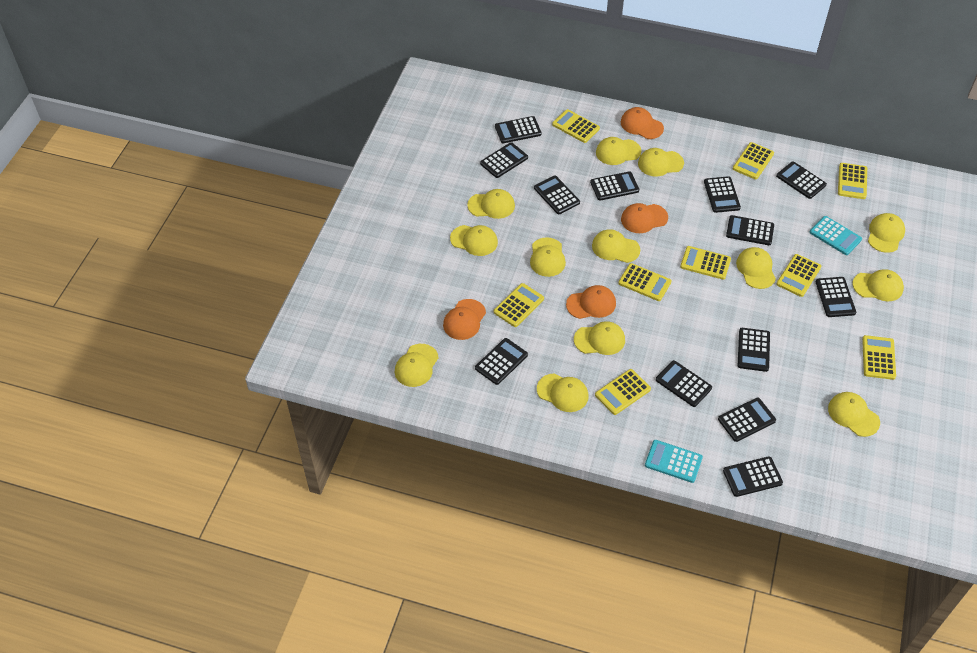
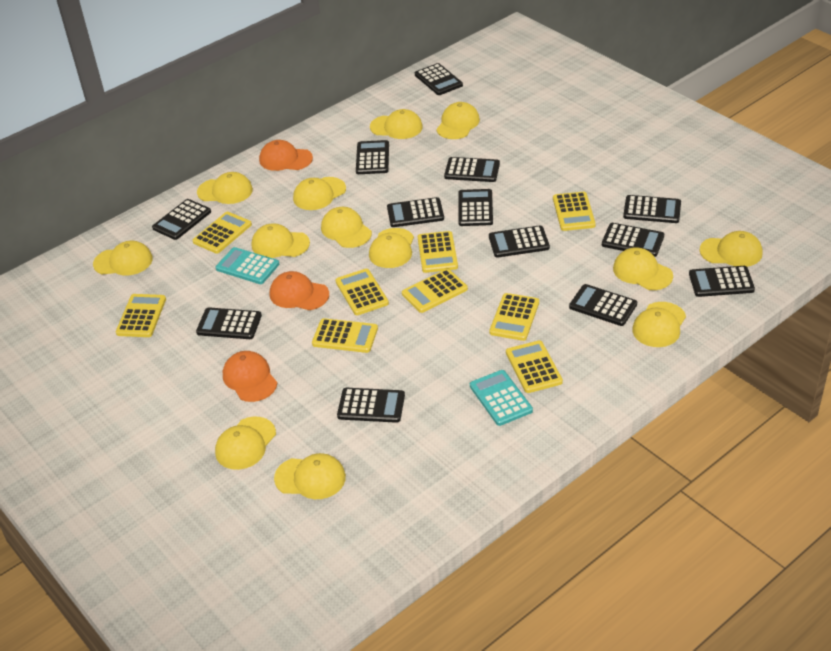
orange cap: [443,299,486,340] [566,285,616,319] [621,107,664,139] [621,203,668,233] = 4 -> [223,351,277,402] [259,140,313,171] [270,271,329,310] = 3

